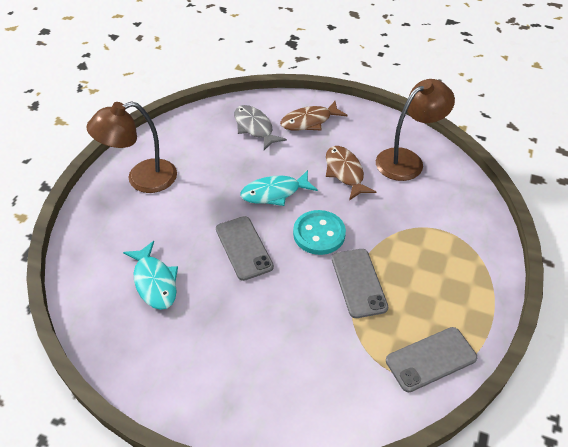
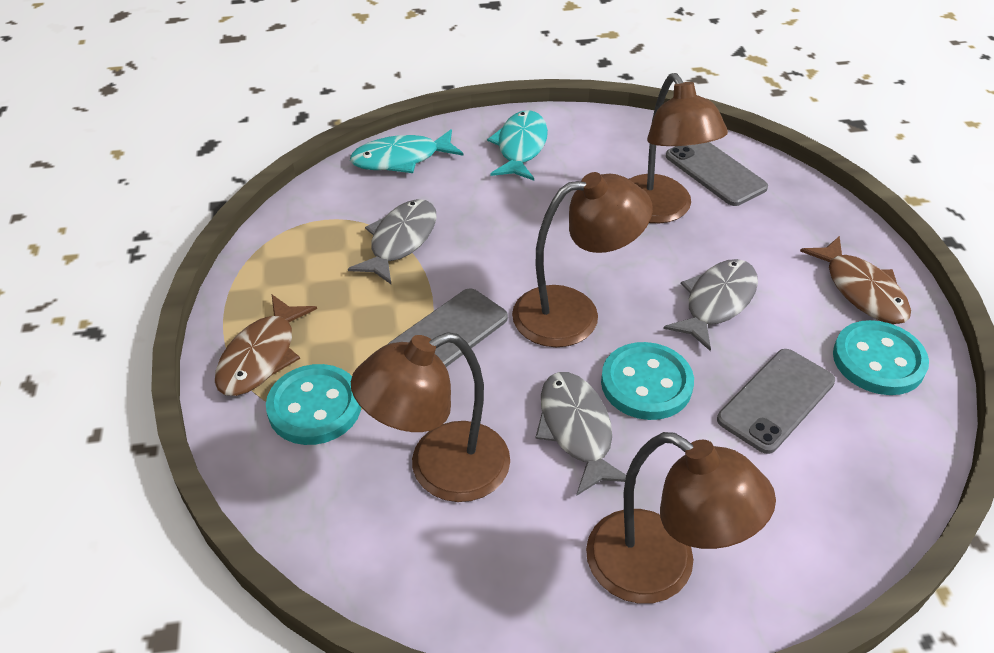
brown lamp: [86,101,177,193] [376,79,455,181] = 2 -> [351,332,510,502] [512,172,653,347] [586,432,776,604] [629,73,728,223] = 4
grey fish: [234,105,287,150] = 1 -> [348,199,437,284] [535,372,626,495] [663,259,758,351] = 3
turquoise button: [293,210,346,255] = 1 -> [266,364,361,445] [601,342,694,420] [833,320,929,395] = 3

